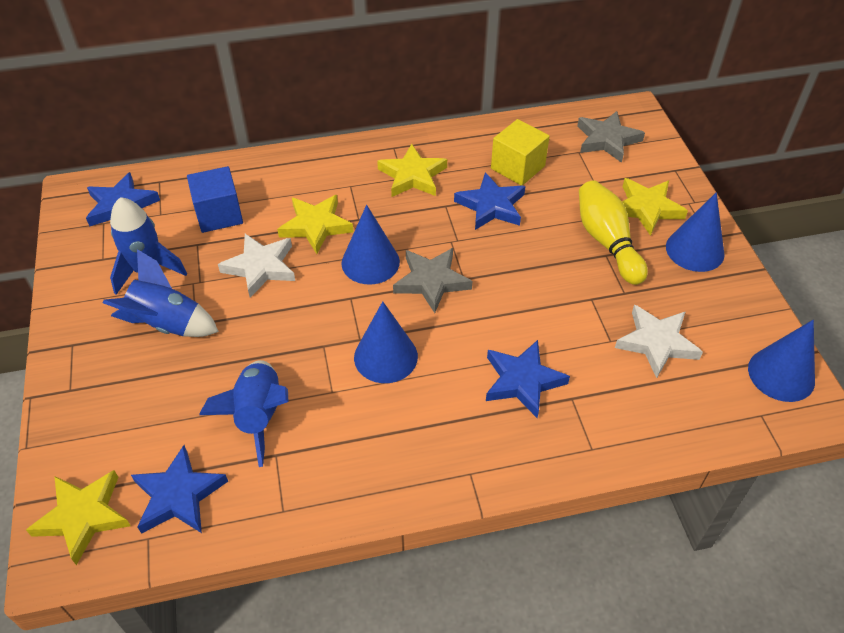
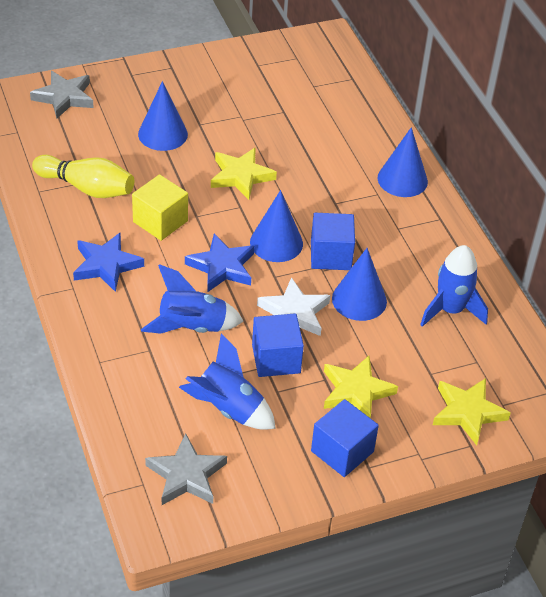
blue cube: [187,166,243,233] = 1 -> [252,313,304,377] [311,213,355,270] [311,399,379,477] = 3
blue star: [86,172,160,226] [131,445,228,534] [454,172,525,230] [486,340,570,418] = 4 -> [73,233,144,292] [185,234,254,292] = 2
white star: [218,234,295,298] [615,305,703,378] = 2 -> [257,277,330,336] = 1
yellow star: [26,470,131,565] [277,195,354,254] [377,144,447,197] [622,178,688,236] = 4 -> [211,148,277,200] [324,356,398,418] [433,378,511,445] = 3

